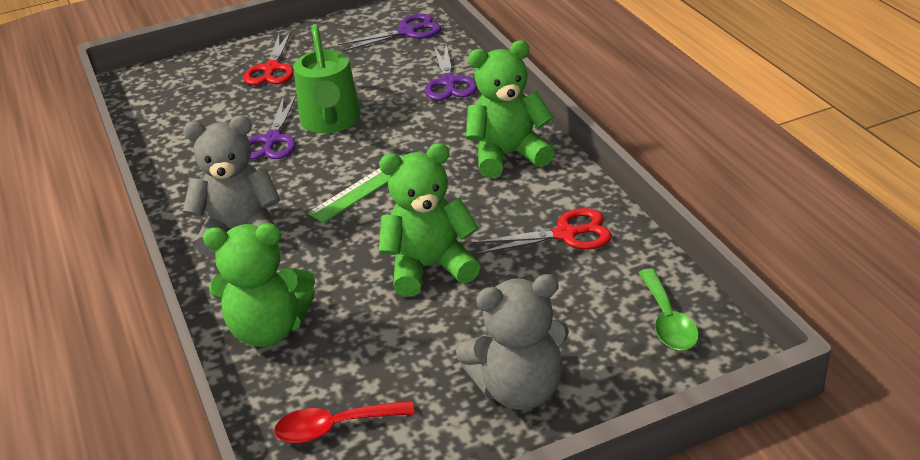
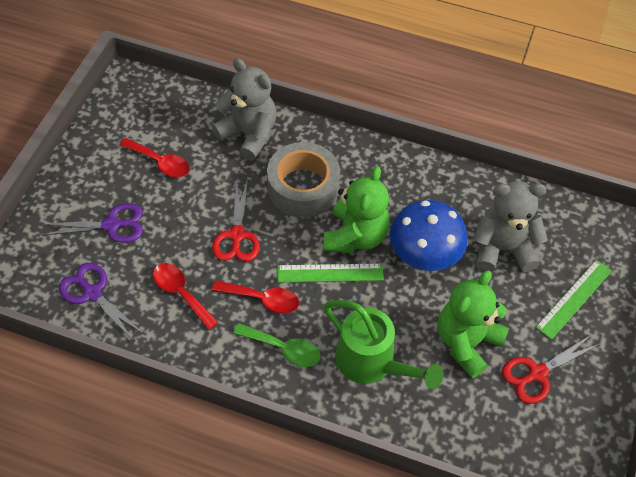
blue mushroom: none = 0 -> [390,200,468,271] = 1
green ruler: [308,153,406,223] = 1 -> [277,263,384,282] [535,260,612,340] = 2
green teddy bear: [203,223,315,347] [379,143,480,297] [466,40,554,178] = 3 -> [323,166,390,253] [438,271,509,379] = 2
grey tape: none = 0 -> [267,142,340,218] = 1
purple scissors: [249,95,297,160] [338,14,441,52] [425,45,477,101] = 3 -> [42,203,143,243] [59,263,144,340] = 2
red spoon: [274,400,415,443] = 1 -> [120,138,190,177] [153,263,218,330] [212,280,299,313] = 3

